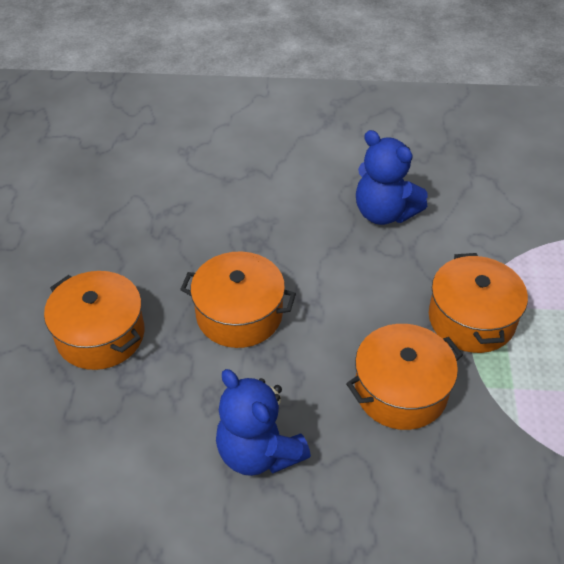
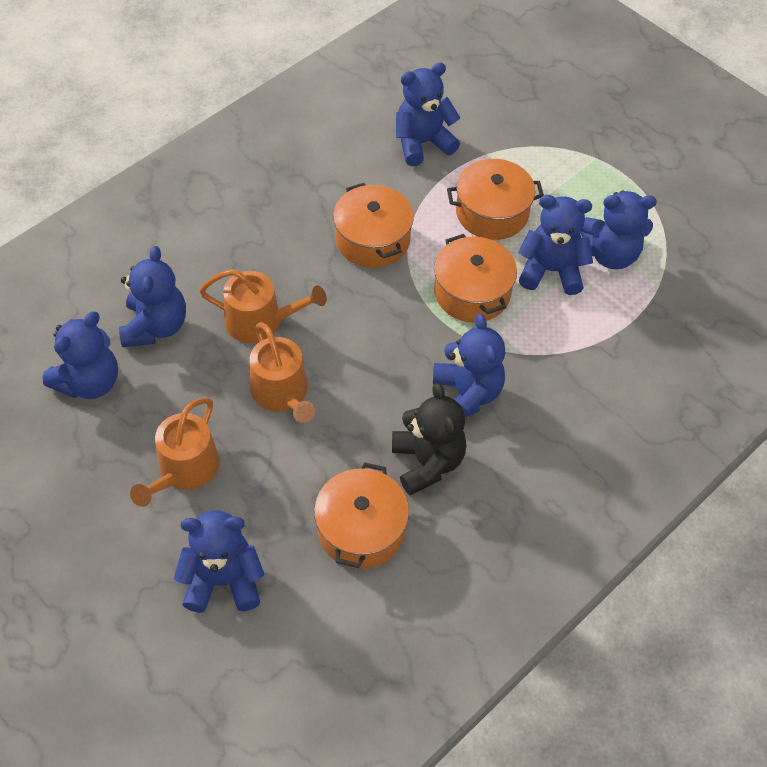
black teddy bear: none = 0 -> [392,382,466,495] = 1
blue teddy bear: [216,369,311,476] [356,130,428,225] = 2 -> [42,311,118,399] [119,246,186,347] [174,510,264,613] [396,62,460,166] [433,314,505,417] [518,195,593,295] [580,190,657,269] = 7
orange watering can: none = 0 -> [130,397,220,507] [199,269,327,343] [250,322,315,423] = 3

